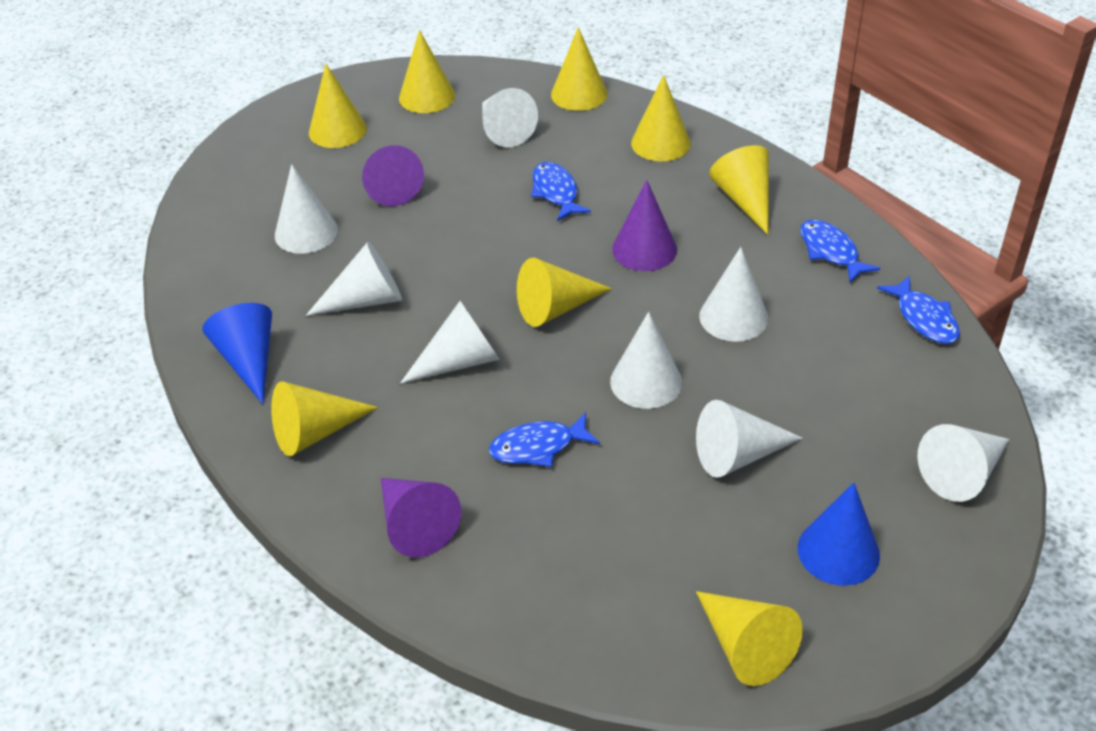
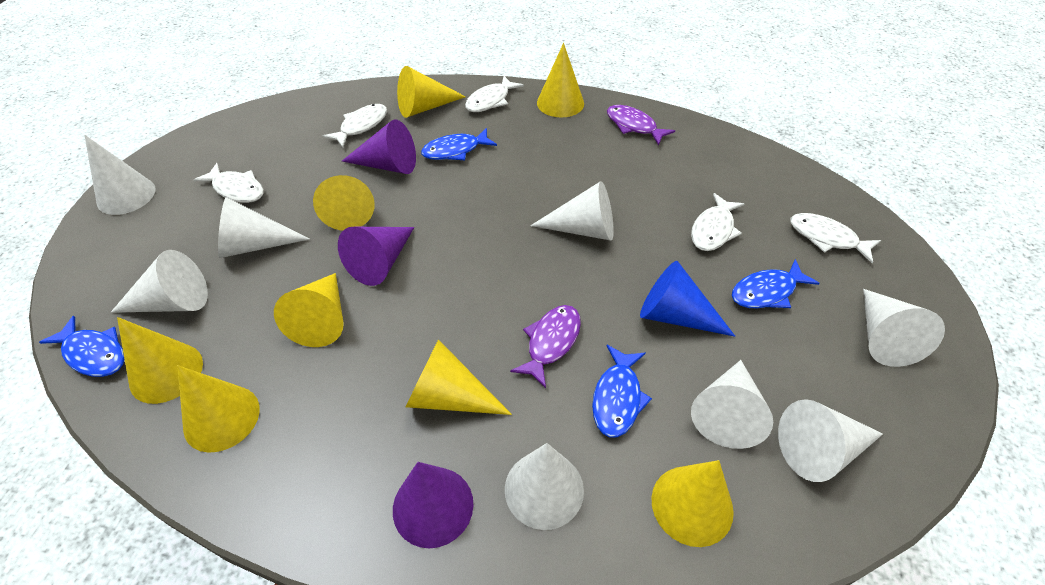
blue cone: [202,303,272,404] [798,482,880,586] = 2 -> [640,261,735,336] = 1
purple fish: none = 0 -> [510,305,581,388] [607,105,675,146] = 2
white fish: none = 0 -> [193,163,264,203] [323,104,387,147] [465,76,524,112] [691,193,744,251] [790,213,881,263] = 5

